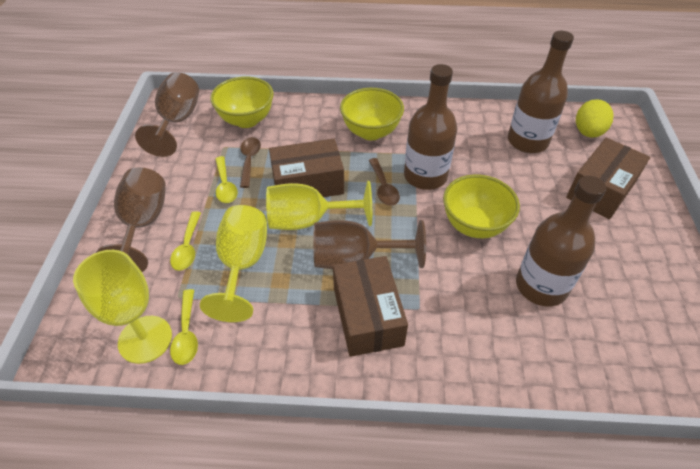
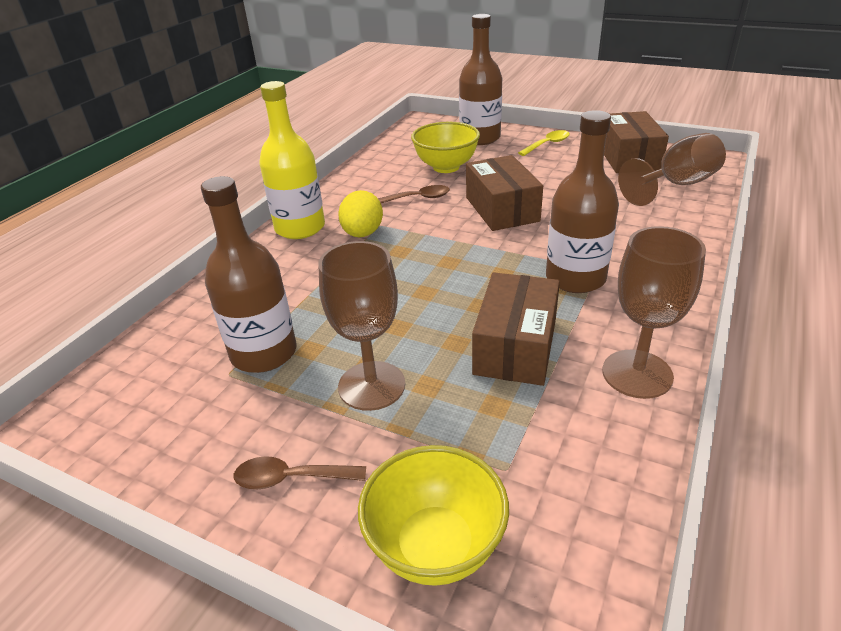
yellow bottle: none = 0 -> [259,81,325,239] = 1
yellow bowl: [210,77,274,128] [340,88,404,140] [443,174,520,238] = 3 -> [358,445,509,586] [411,122,480,173] = 2
yellow goblet: [73,250,172,364] [200,205,267,322] [266,181,372,230] = 3 -> none = 0
yellow spoon: [170,211,201,271] [170,289,198,365] [215,156,238,203] = 3 -> [518,130,570,156] = 1

